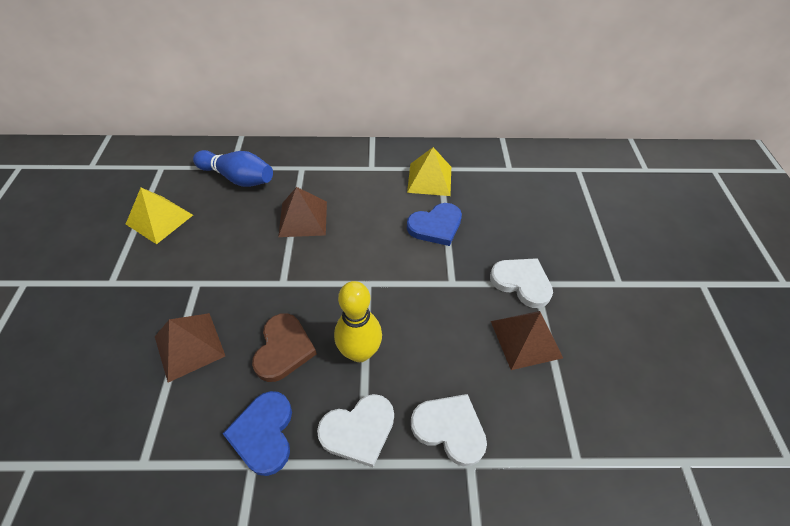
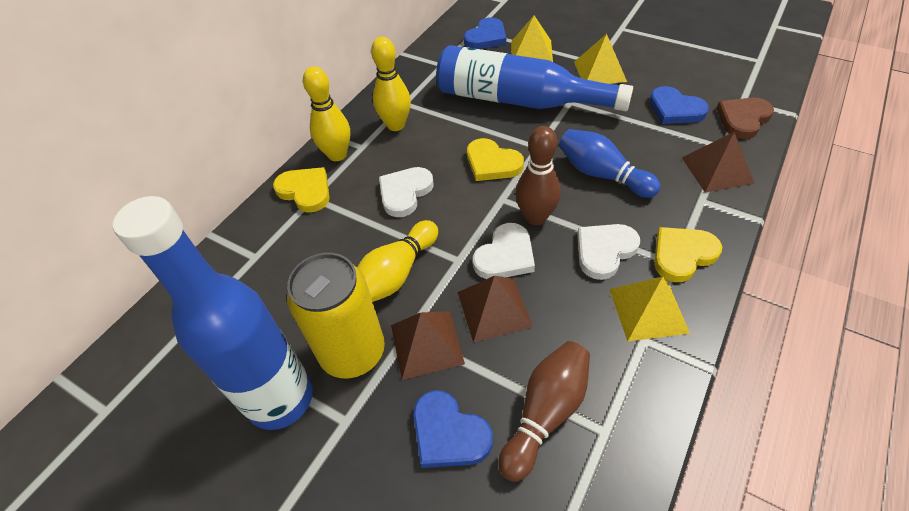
blue bottle: none = 0 -> [113,196,313,430] [436,45,633,111] = 2
blue heart: [223,391,292,476] [407,203,462,246] = 2 -> [413,390,493,468] [464,17,506,49] [649,86,709,124] = 3
brown bowling pin: none = 0 -> [498,341,590,482] [515,126,561,225] = 2
yellow bowling pin: [334,281,382,362] = 1 -> [303,66,350,161] [357,220,438,302] [371,37,411,131] = 3
yellow can: none = 0 -> [287,253,385,379] = 1
yellow heart: none = 0 -> [273,167,330,212] [467,138,524,181] [654,227,722,282] = 3
yellow pyramid: [126,188,193,244] [407,147,451,196] = 2 -> [511,16,553,62] [574,34,627,84] [609,276,690,342] = 3

